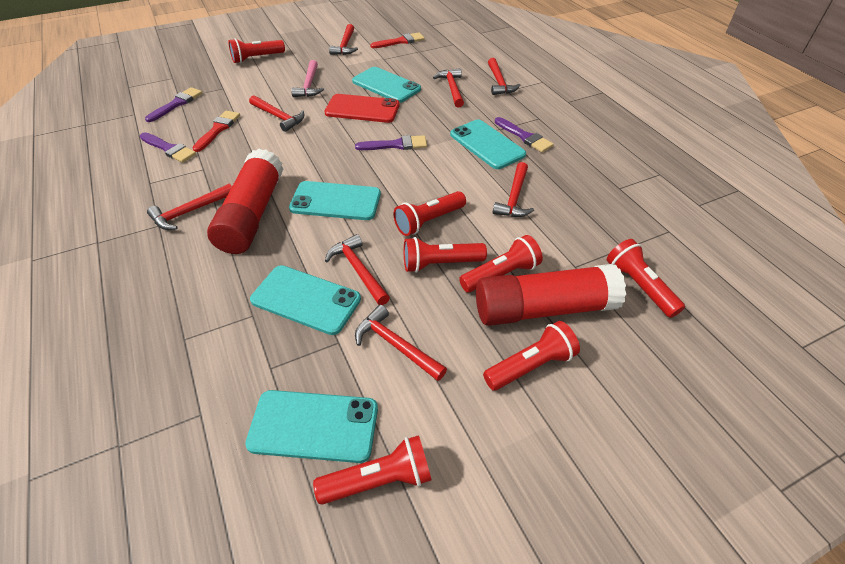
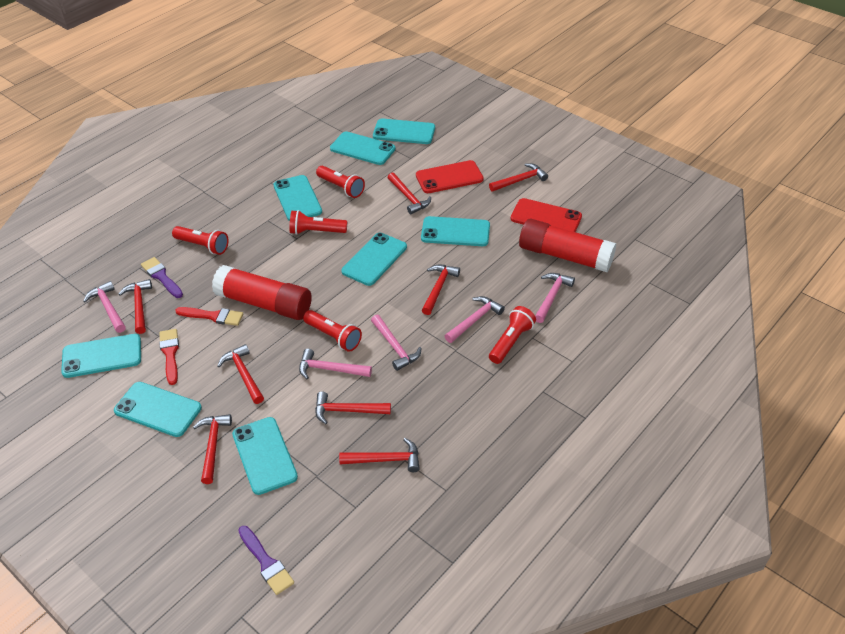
pink hammer: [291,60,324,97] = 1 -> [83,281,126,333] [299,348,372,379] [371,315,422,371] [445,296,505,343] [535,273,575,323] = 5
purple brush: [140,132,196,163] [145,87,202,122] [355,135,427,150] [495,117,554,152] = 4 -> [141,257,183,298] [238,526,294,595] = 2
red flashlight: [229,38,285,63] [313,435,432,505] [393,191,466,236] [404,237,487,273] [459,235,543,293] [483,321,580,391] [607,239,685,318] = 7 -> [172,226,229,255] [290,210,347,235] [303,310,362,352] [316,166,365,198] [489,306,536,364] = 5
red phone: [324,94,400,123] = 1 -> [416,160,484,193] [511,198,582,232] = 2
turquoise phone: [245,390,378,463] [250,265,361,335] [289,181,381,220] [352,67,421,103] [450,119,526,169] = 5 -> [61,334,141,378] [114,382,202,437] [232,417,298,495] [274,175,322,221] [330,131,396,165] [341,233,407,286] [373,118,435,144] [421,216,490,246] = 8

